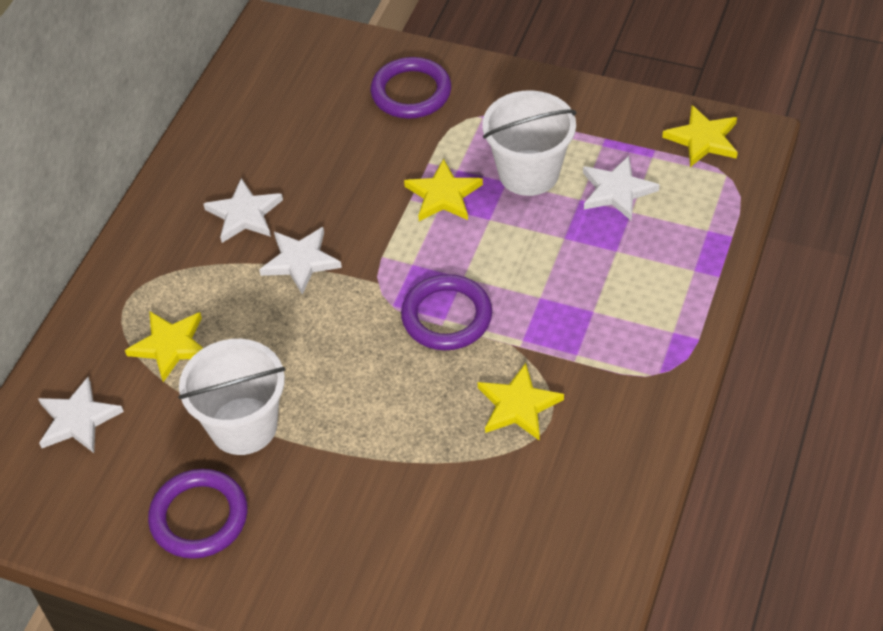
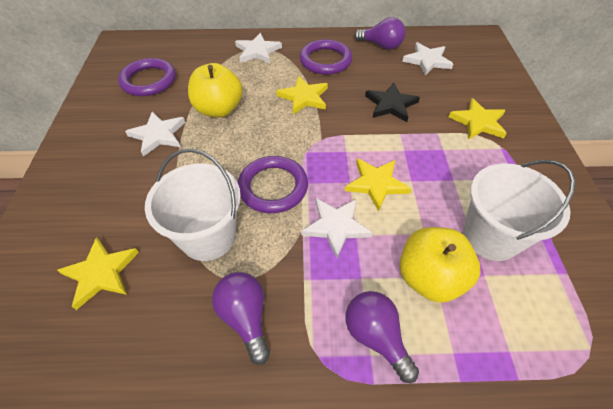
black star: none = 0 -> [365,83,420,122] = 1
purple light bulb: none = 0 -> [212,272,270,365] [346,291,419,383] [354,17,406,50] = 3
yellow apple: none = 0 -> [188,63,243,117] [400,227,480,303] = 2

